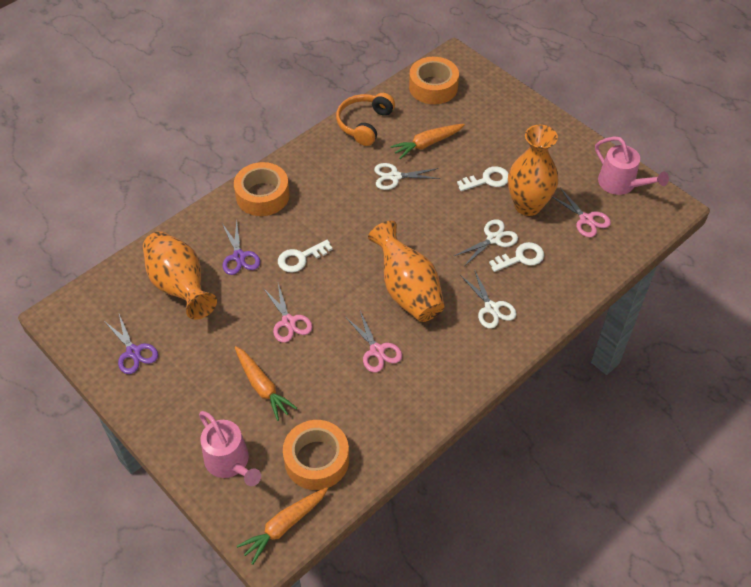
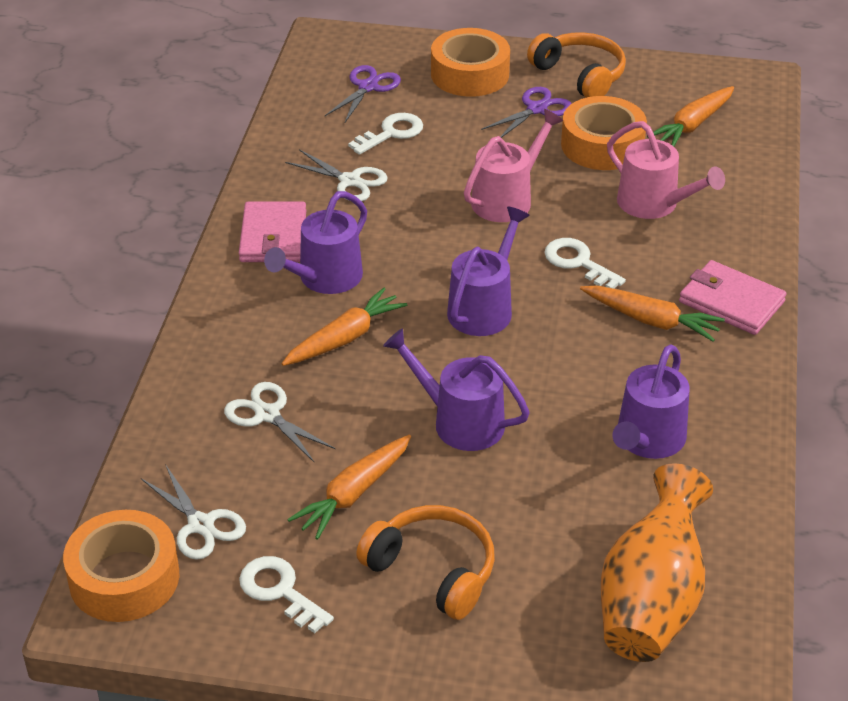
orange carrot: [235,346,297,421] [237,487,328,565] [390,124,465,159] = 3 -> [282,288,407,366] [287,435,411,540] [580,285,725,342] [647,86,734,146] = 4
orange headphones: [336,93,395,146] = 1 -> [356,505,495,620] [527,32,626,98] = 2
orange vase: [143,231,217,320] [368,221,444,322] [508,125,558,216] = 3 -> [601,463,713,662] = 1
pink scissors: [263,284,313,343] [346,311,402,373] [552,188,611,238] = 3 -> none = 0
pink wallet: none = 0 -> [239,202,306,262] [679,260,787,335] = 2
purple watering can: none = 0 -> [264,191,367,294] [383,328,530,451] [447,206,530,336] [612,344,689,459] = 4

